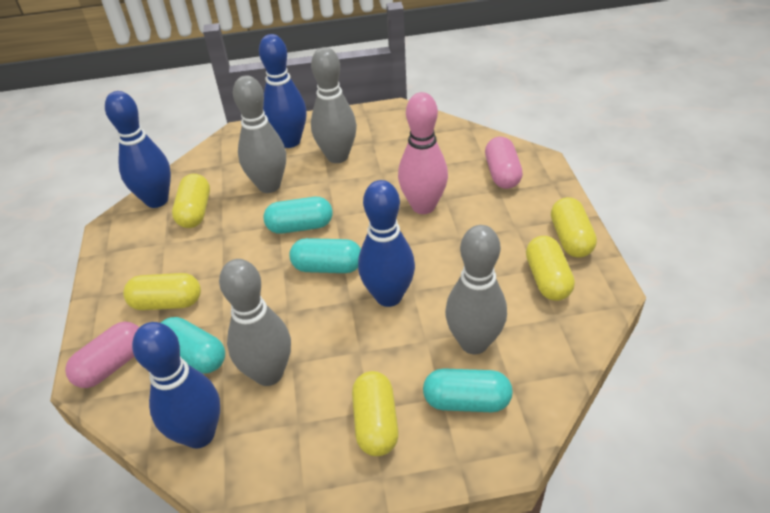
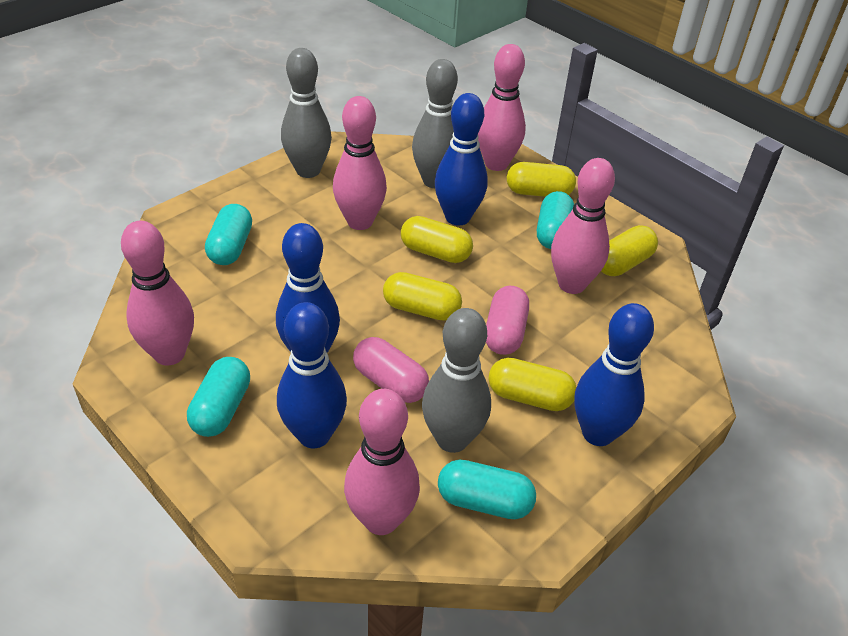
grey bowling pin: [219,259,291,386] [233,75,286,193] [311,47,357,163] [445,225,507,354] = 4 -> [281,48,332,178] [412,59,458,188] [422,308,491,453] = 3
pink bowling pin: [398,92,448,214] = 1 -> [121,221,194,366] [333,96,387,230] [344,389,420,535] [478,44,526,171] [551,158,615,294] = 5

